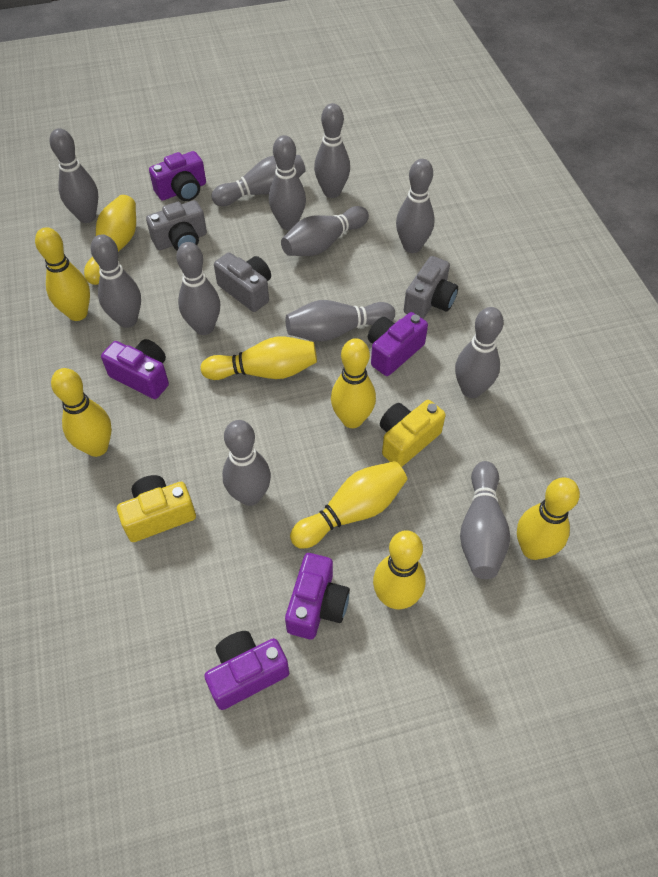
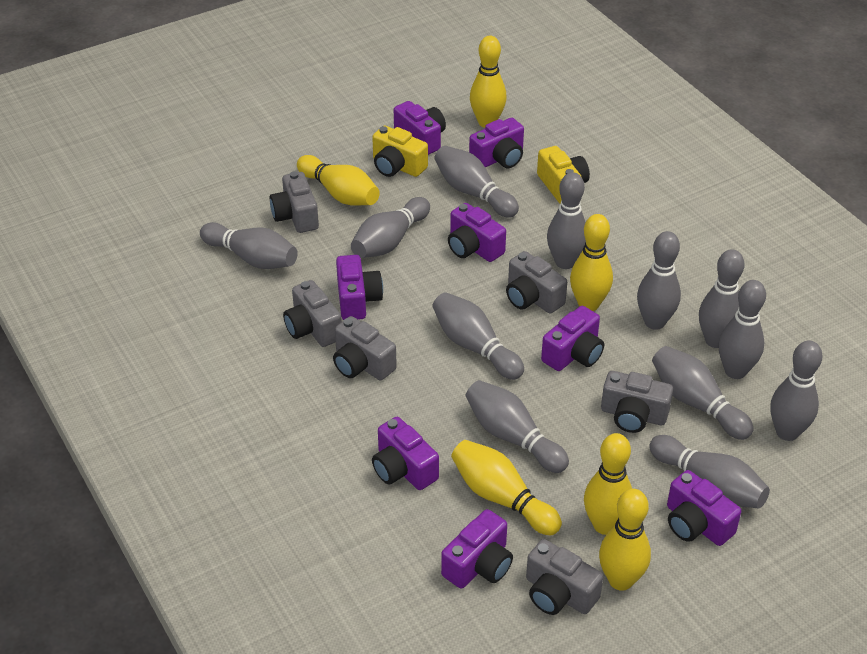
grey camera: [146,200,207,251] [214,252,271,312] [404,256,458,319] = 3 -> [270,171,319,233] [283,280,342,347] [333,316,397,380] [506,251,567,314] [526,539,603,615] [601,371,673,433] = 6
purple camera: [101,339,169,399] [149,151,206,201] [204,631,289,710] [285,553,350,639] [368,312,428,376] = 5 -> [336,255,383,320] [372,417,439,490] [394,101,446,155] [441,509,513,589] [448,203,506,262] [469,118,524,168] [541,306,604,371] [667,470,741,546] = 8
yellow bowling pin: [35,227,90,321] [51,368,112,457] [84,195,136,285] [201,336,317,380] [290,461,407,549] [331,338,376,428] [373,530,425,609] [517,477,580,560] = 8 -> [297,155,380,206] [451,440,562,535] [470,35,507,128] [570,214,613,311] [584,433,632,535] [599,489,651,591] = 6

